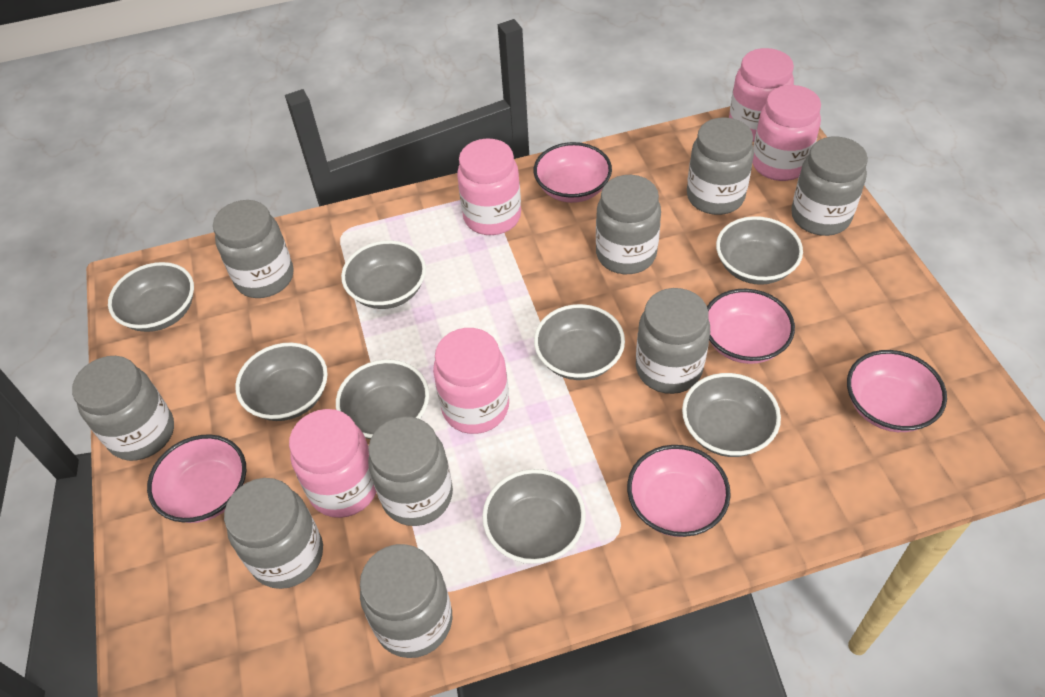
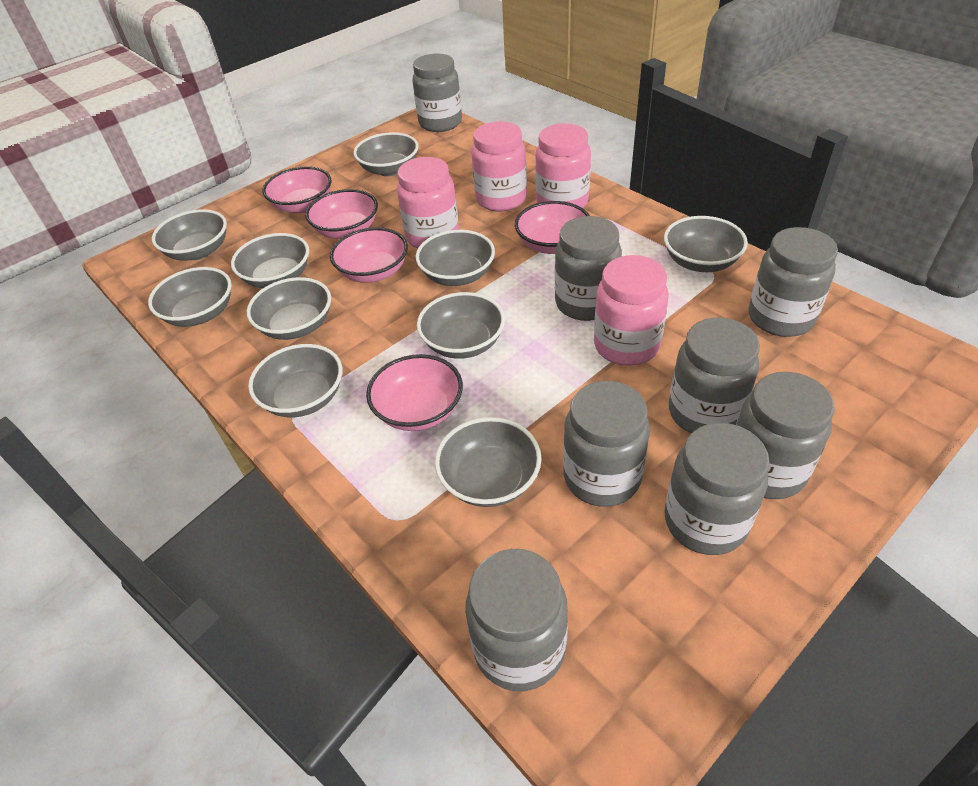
grey bowl: [108,262,194,332] [235,343,328,421] [336,359,429,439] [341,240,426,309] [482,469,586,564] [534,304,625,380] [682,373,781,457] [716,216,803,285] = 8 -> [148,267,232,327] [152,209,227,261] [231,233,309,288] [247,277,331,340] [248,344,342,417] [354,132,419,176] [416,230,495,286] [417,292,505,359] [435,417,542,507] [664,216,748,272] = 10
grey jar: [72,356,174,461] [213,200,294,298] [224,478,323,589] [360,544,452,658] [368,417,453,526] [596,175,661,274] [636,288,710,394] [687,117,754,215] [791,137,868,236] = 9 -> [412,54,462,132] [465,549,568,691] [555,216,622,321] [563,381,650,507] [664,423,770,555] [669,318,760,433] [736,372,835,499] [749,227,838,337] = 8
pink jar: [289,409,376,518] [433,328,509,434] [457,138,521,235] [729,48,794,142] [753,85,821,181] = 5 -> [397,157,459,249] [471,121,527,212] [535,123,591,208] [594,255,669,366] = 4

